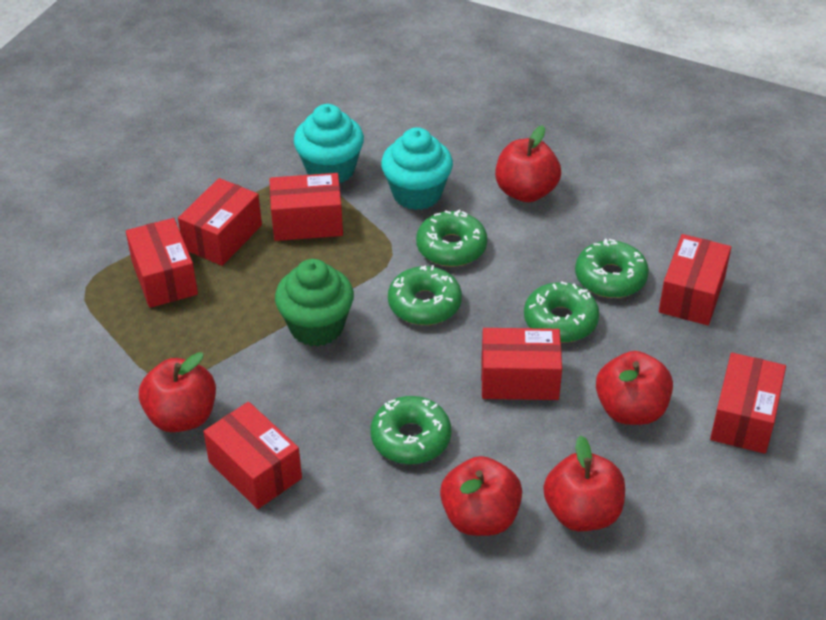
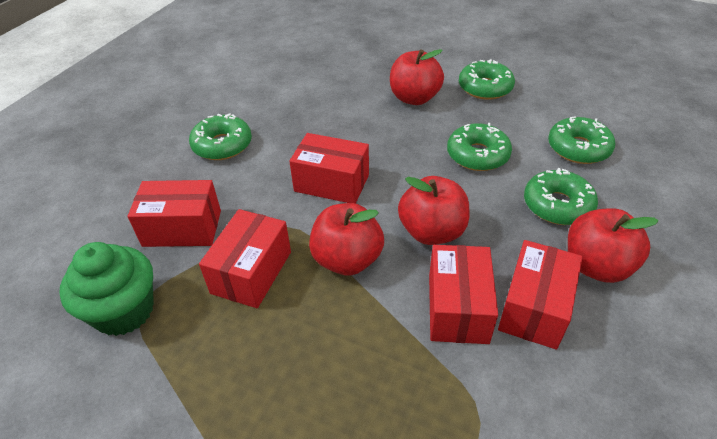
red apple: [139,352,216,432] [440,456,522,536] [495,125,561,202] [544,435,625,531] [596,351,673,425] = 5 -> [309,203,384,275] [390,49,444,105] [398,176,469,245] [568,208,658,283] = 4
red box: [126,218,198,308] [178,178,262,266] [203,402,302,509] [269,173,343,241] [481,328,562,400] [659,234,731,325] [710,353,786,454] = 7 -> [128,180,221,247] [199,209,291,308] [289,133,369,204] [429,245,498,344] [498,240,582,350] = 5
turquoise cupcake: [294,104,364,183] [381,127,453,210] = 2 -> none = 0

